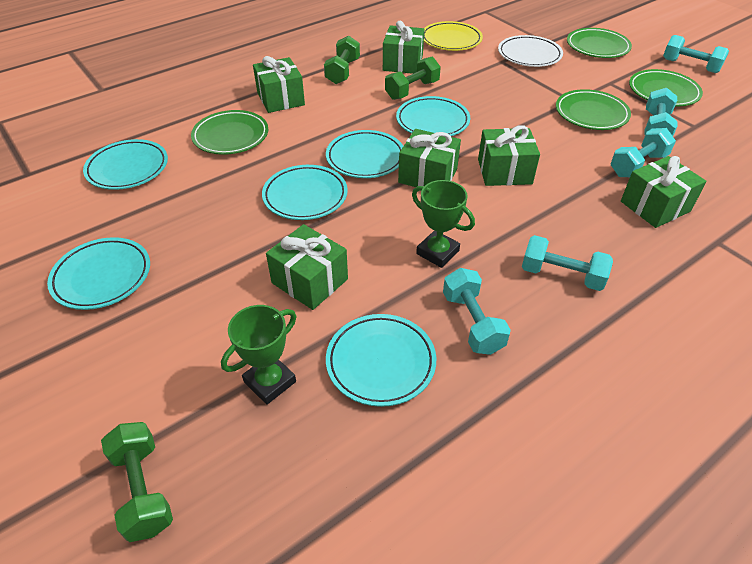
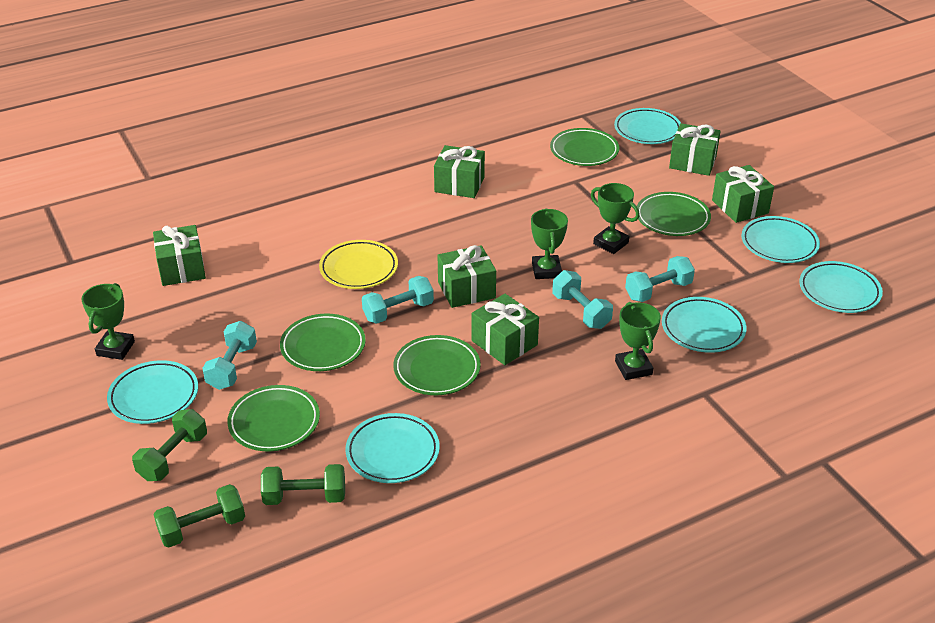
green plate: [191,110,268,155] [556,89,631,130] [567,28,632,58] [629,69,703,106] = 4 -> [227,385,320,451] [280,314,366,371] [393,335,481,395] [550,128,619,166] [637,192,711,236] = 5
green trophy: [221,305,296,405] [412,180,475,268] = 2 -> [81,283,135,360] [531,209,568,279] [591,183,640,254] [615,302,661,380] = 4
turquoise dumbbell: [443,268,511,355] [522,235,613,291] [611,128,676,177] [644,88,678,136] [663,35,729,73] = 5 -> [202,321,257,390] [362,276,434,324] [552,270,613,329] [625,256,695,302] = 4
white plate: [498,35,563,67] = 1 -> none = 0

